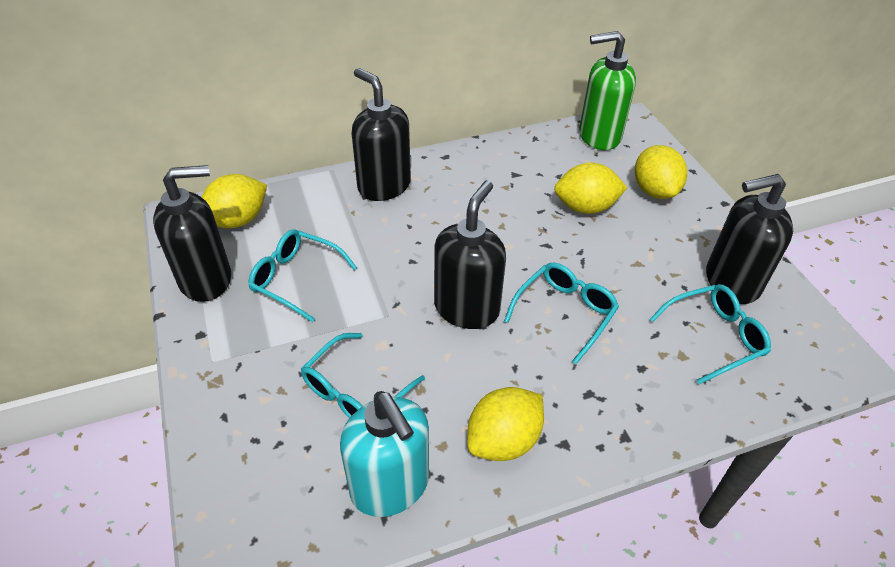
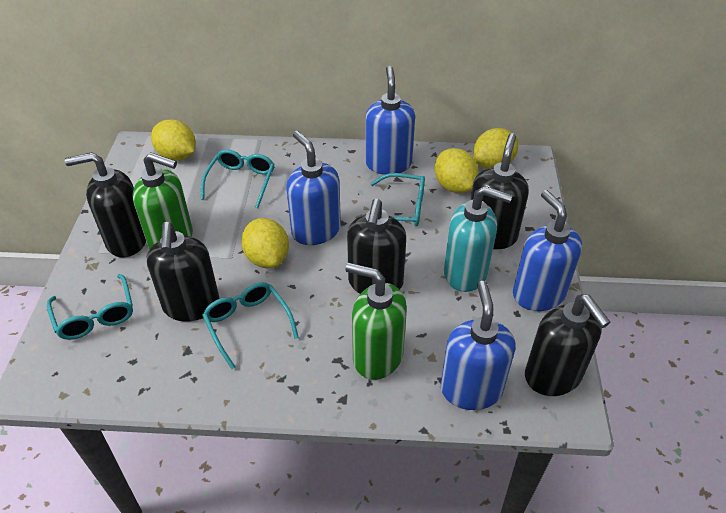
black soap dispenser: [153,165,231,302] [352,68,411,201] [434,181,506,329] [706,174,793,304] = 4 -> [65,152,146,257] [147,222,220,322] [347,199,406,294] [471,133,529,249] [525,295,611,396] = 5
blue soap dispenser: none = 0 -> [286,131,341,245] [365,66,415,175] [441,281,515,410] [513,190,582,311] = 4
green soap dispenser: [579,31,636,150] = 1 -> [132,152,193,249] [345,263,407,380] = 2

